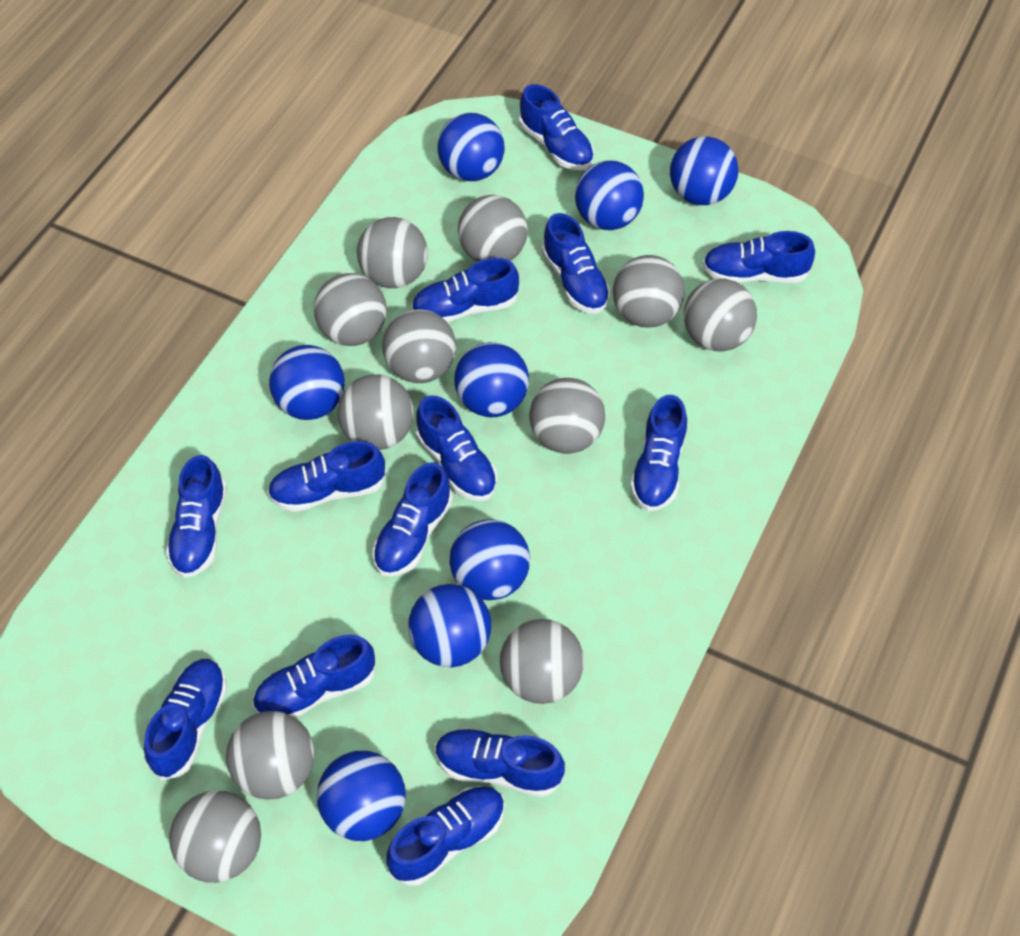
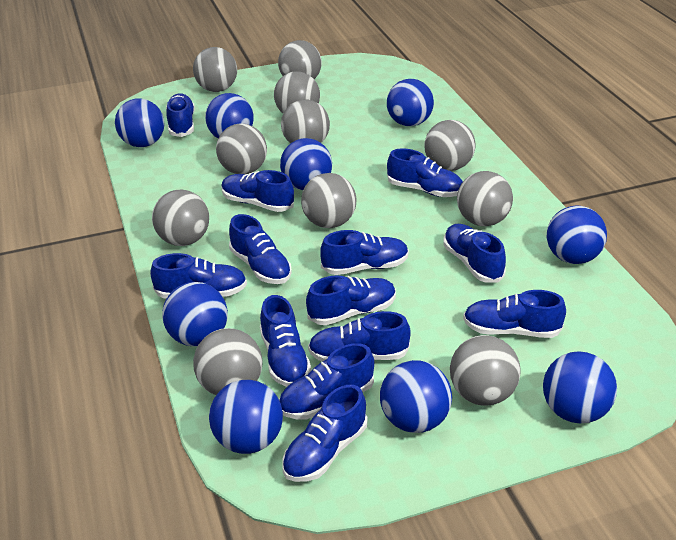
blue ball: [269,345,345,420] [317,751,406,841] [408,584,491,667] [437,113,505,181] [449,519,530,600] [454,342,529,417] [575,160,644,230] [670,136,738,205] = 8 -> [115,98,164,147] [162,282,228,347] [205,93,254,138] [209,380,283,454] [280,138,332,190] [380,360,452,433] [387,79,434,126] [543,351,617,423] [547,206,607,264] = 9

